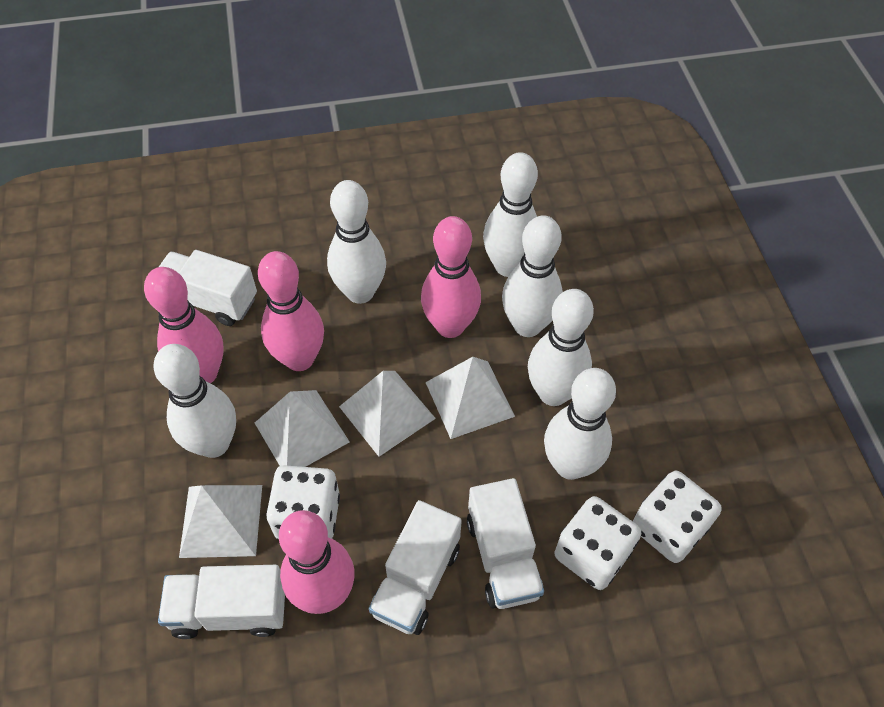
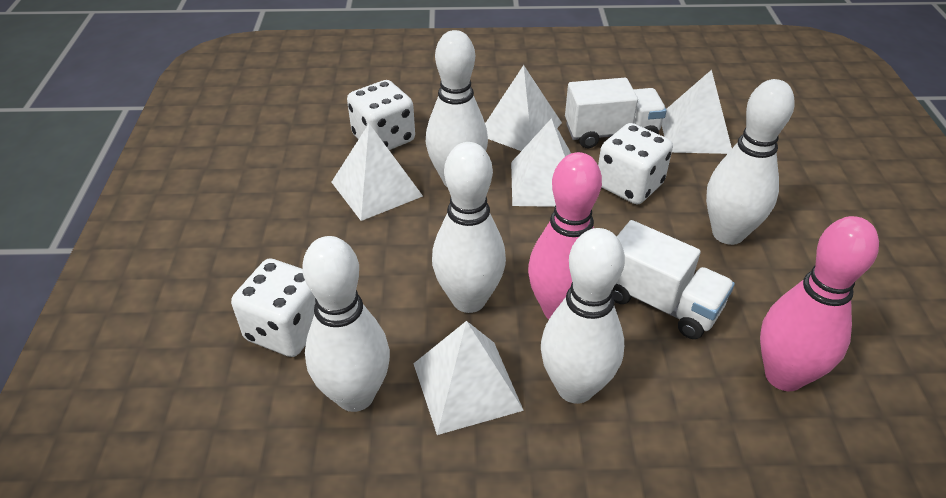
pink bowling pin: [144,267,224,383] [258,251,324,371] [279,510,355,614] [421,216,481,338] = 4 -> [528,152,602,320] [760,216,879,391] = 2
white bowling pin: [153,344,236,458] [327,180,386,304] [483,152,538,277] [502,215,563,337] [528,289,594,406] [544,368,616,480] = 6 -> [302,236,390,412] [426,30,488,187] [432,142,506,313] [541,228,625,404] [706,79,795,245] = 5
white pyramid: [179,485,262,558] [255,390,350,467] [339,371,436,457] [425,357,515,439] = 4 -> [332,124,423,221] [413,321,524,435] [485,65,562,151] [511,118,571,207] [662,70,732,154] = 5
white truck: [158,565,285,639] [159,250,257,326] [369,500,462,635] [467,478,544,609] = 4 -> [565,78,667,148] [613,220,735,339] = 2

